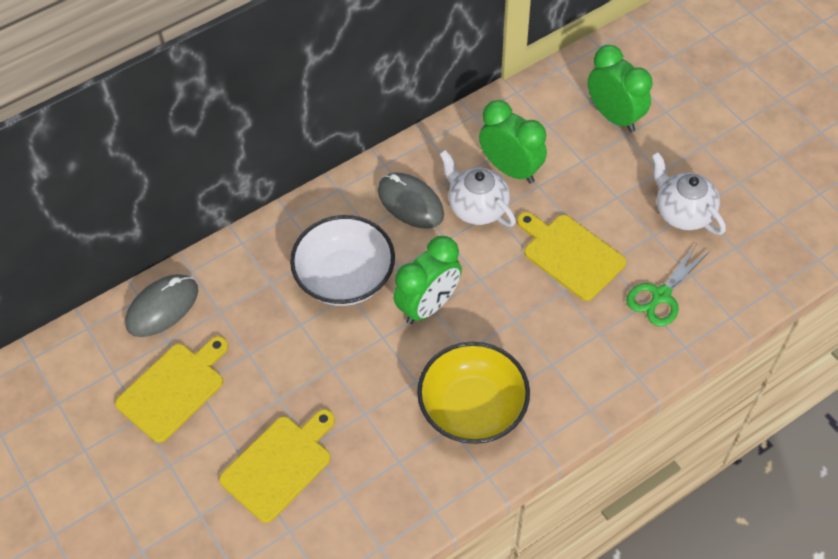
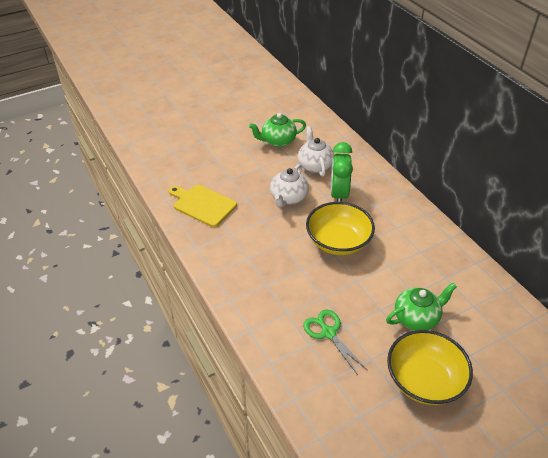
green clock: [394,236,462,324] [479,100,547,183] [588,45,653,132] = 3 -> [330,142,353,202] = 1
green teapot: none = 0 -> [249,113,306,147] [386,283,457,331] = 2
grey mouse: [125,274,198,337] [378,173,444,229] = 2 -> none = 0
white bowl: [290,215,395,306] = 1 -> none = 0
yellow bowl: [417,342,530,444] = 1 -> [306,202,375,255] [387,330,473,405] = 2
yellow cutting board: [115,336,228,443] [219,409,335,523] [517,212,626,301] = 3 -> [169,185,237,227] = 1

